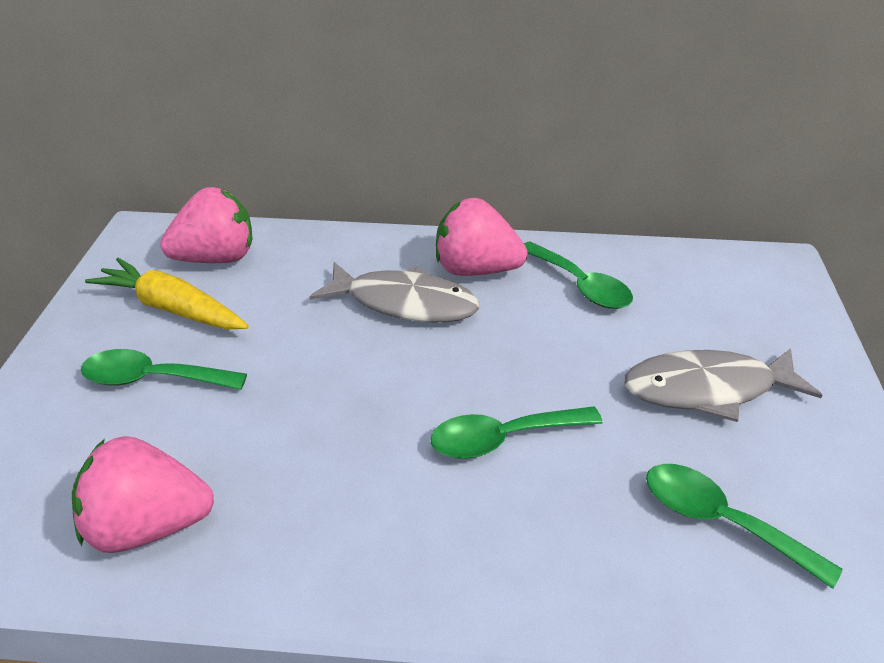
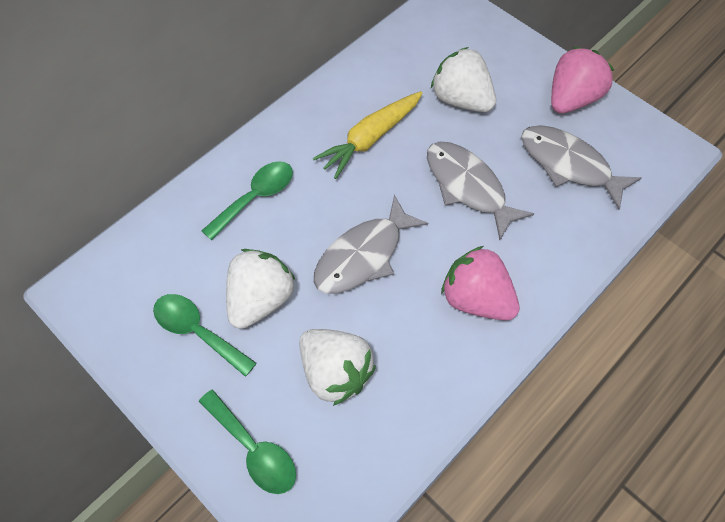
green spoon: [81,349,247,390] [430,406,603,459] [524,241,633,309] [646,464,843,589] = 4 -> [153,294,257,377] [199,389,296,494] [202,161,293,240] = 3
grey fish: [310,262,480,323] [624,348,822,422] = 2 -> [314,195,428,294] [427,142,534,240] [521,125,641,210] = 3
pink strawberry: [72,436,214,553] [160,187,253,263] [436,198,528,276] = 3 -> [441,246,520,320] [551,47,614,113] = 2
white strawberry: none = 0 -> [226,249,295,329] [299,329,376,406] [431,47,496,112] = 3

